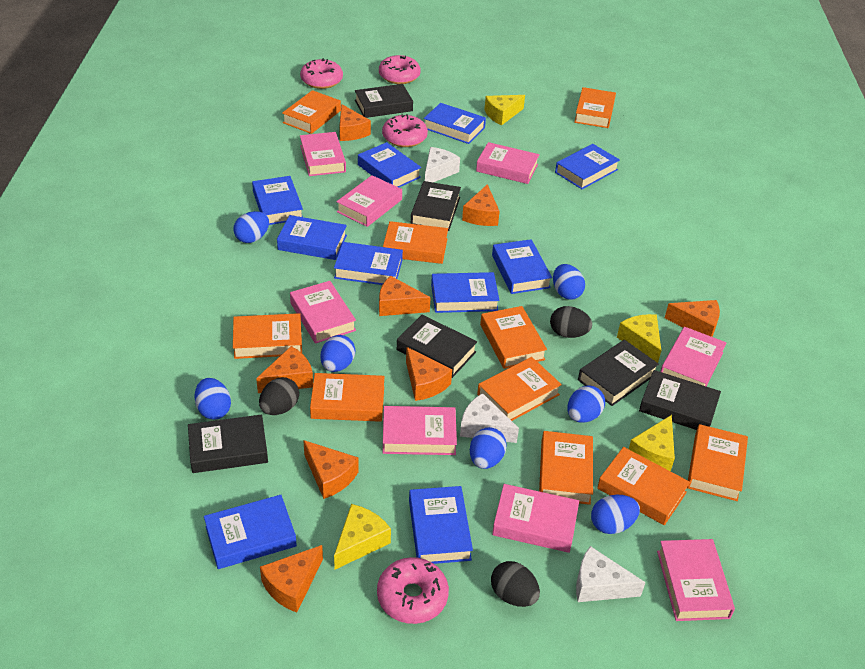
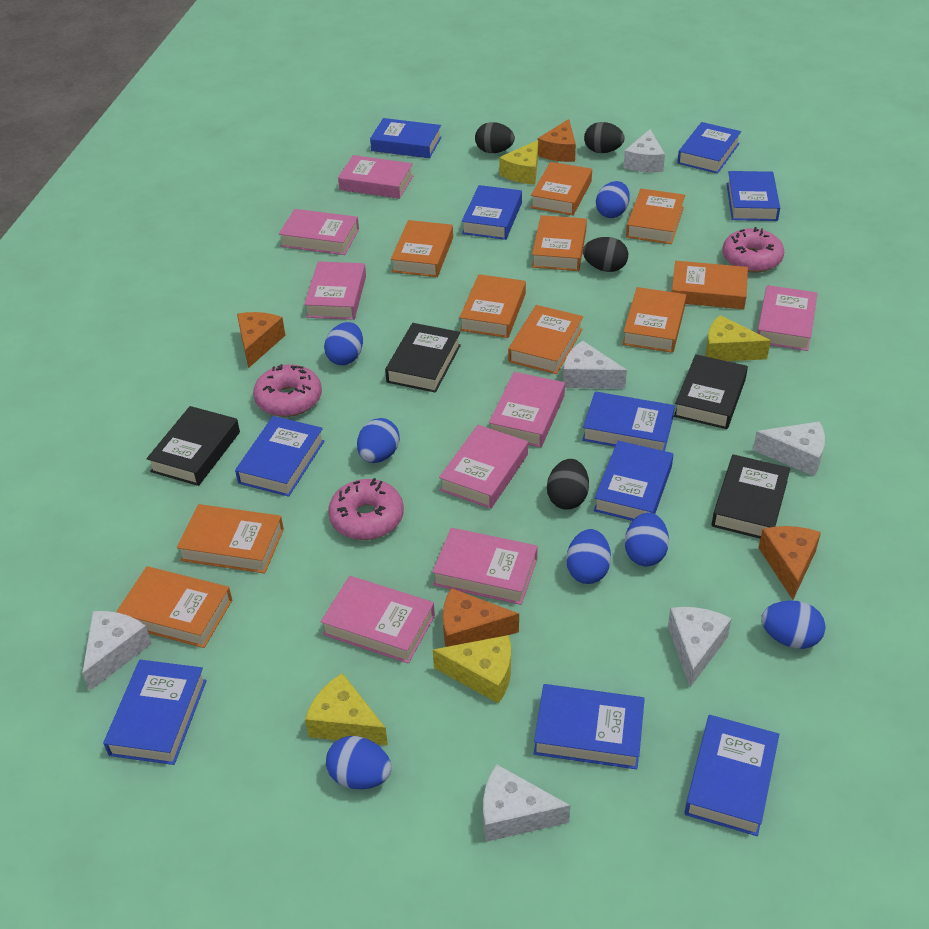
black book: [188,415,268,473] [355,84,413,118] [397,315,477,378] [411,181,461,231] [578,340,659,406] [639,370,721,430] = 6 -> [146,406,240,486] [385,323,461,393] [674,354,748,429] [711,454,790,538] = 4
black egg: [259,377,299,415] [491,561,540,607] [550,306,592,338] = 3 -> [475,122,515,153] [547,459,589,510] [583,237,628,272] [584,122,624,153] = 4
orange cheese: [256,346,313,393] [260,545,323,613] [303,440,358,499] [339,104,371,141] [379,276,431,316] [406,347,452,401] [462,184,500,226] [665,300,720,337] = 8 -> [237,312,285,368] [443,588,519,647] [538,119,576,162] [759,526,821,600] = 4
pink donut: [300,58,343,89] [377,557,449,624] [379,55,421,84] [382,114,428,147] = 4 -> [253,364,322,417] [328,478,404,540] [722,227,784,273] = 3
white cheese: [425,147,460,182] [460,393,519,443] [576,546,646,602] = 3 -> [82,611,152,691] [483,764,570,842] [563,341,627,389] [623,129,665,172] [668,607,732,687] [753,421,825,476] = 6

